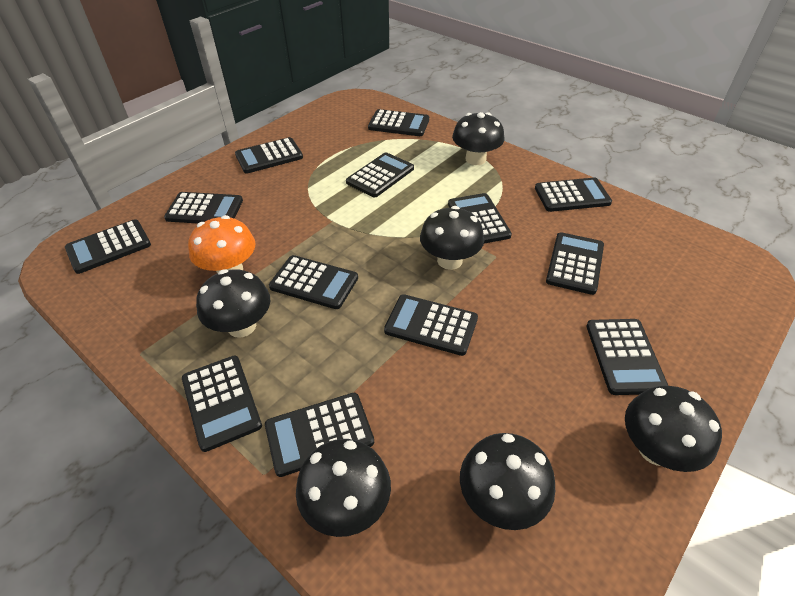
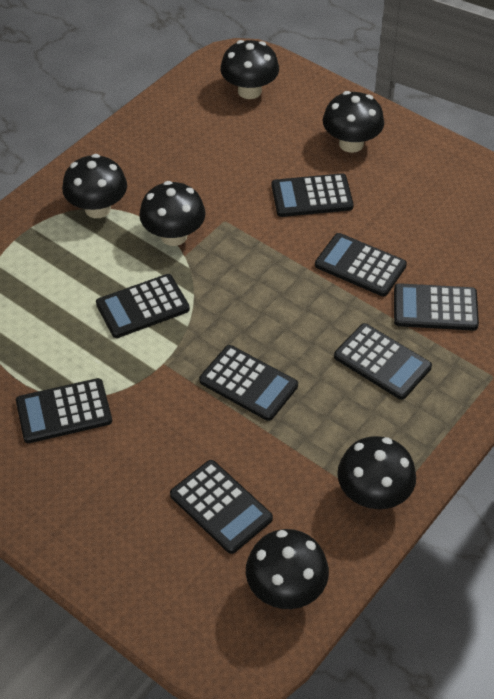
black calculator: [65,219,151,274] [164,192,243,224] [182,355,262,452] [235,137,303,173] [265,393,374,477] [269,255,358,309] [346,152,414,197] [368,109,429,136] [384,294,478,356] [448,193,512,244] [535,178,612,212] [546,232,604,295] [586,319,668,395] = 13 -> [16,378,112,443] [96,274,190,338] [170,460,273,554] [199,345,298,421] [271,173,354,217] [315,233,407,297] [334,323,432,400] [394,283,479,331] = 8
orange mushroom: [188,215,255,273] = 1 -> none = 0

